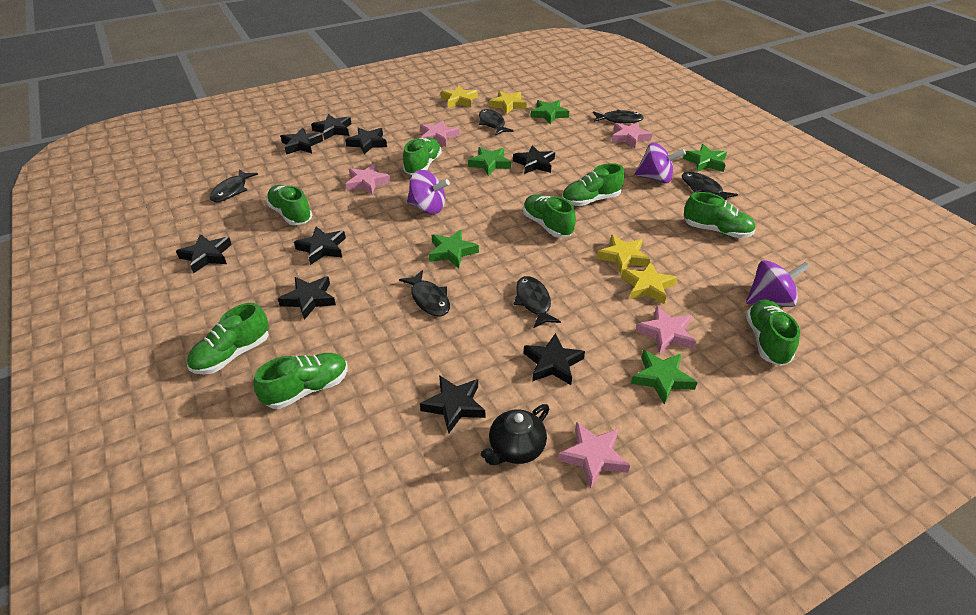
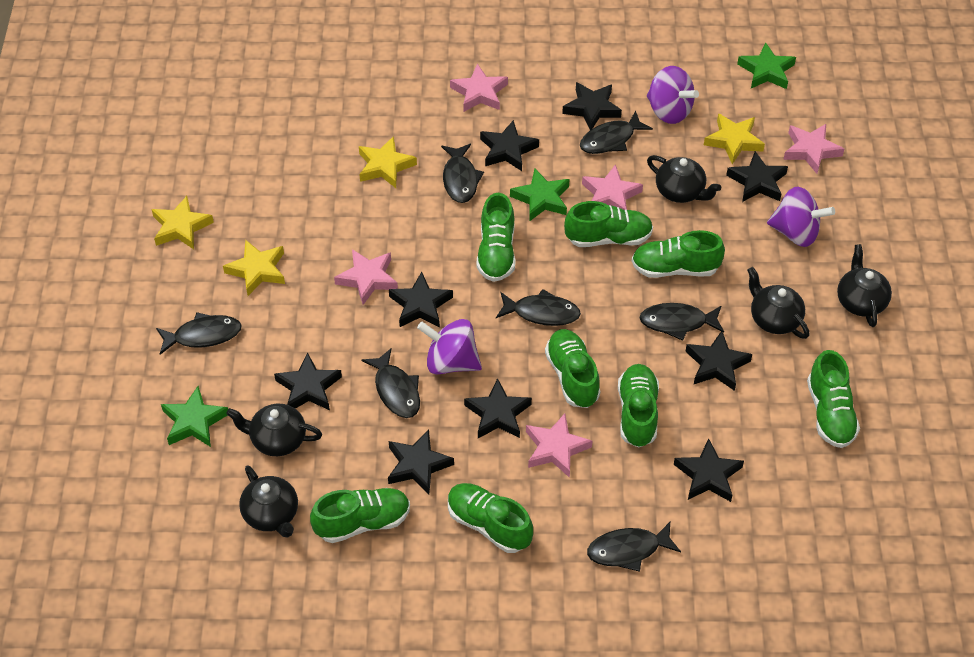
black fish: [210,169,258,202] [399,270,450,317] [479,109,513,135] [514,276,561,328] [593,110,644,123] [682,172,738,200] = 6 -> [156,312,242,355] [362,348,420,418] [441,144,484,203] [496,289,581,326] [580,110,653,154] [587,522,681,572] [639,303,724,341] = 7
black teapot: [481,404,549,465] = 1 -> [226,404,322,456] [239,465,298,538] [647,155,721,203] [747,267,810,339] [837,244,892,327] = 5
green star: [429,229,479,268] [468,147,511,176] [530,100,569,124] [631,350,698,405] [683,144,727,172] = 5 -> [161,386,228,447] [510,169,570,222] [737,43,796,89] = 3

